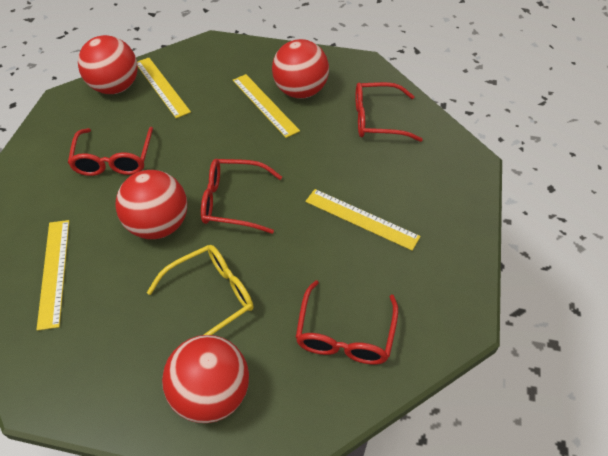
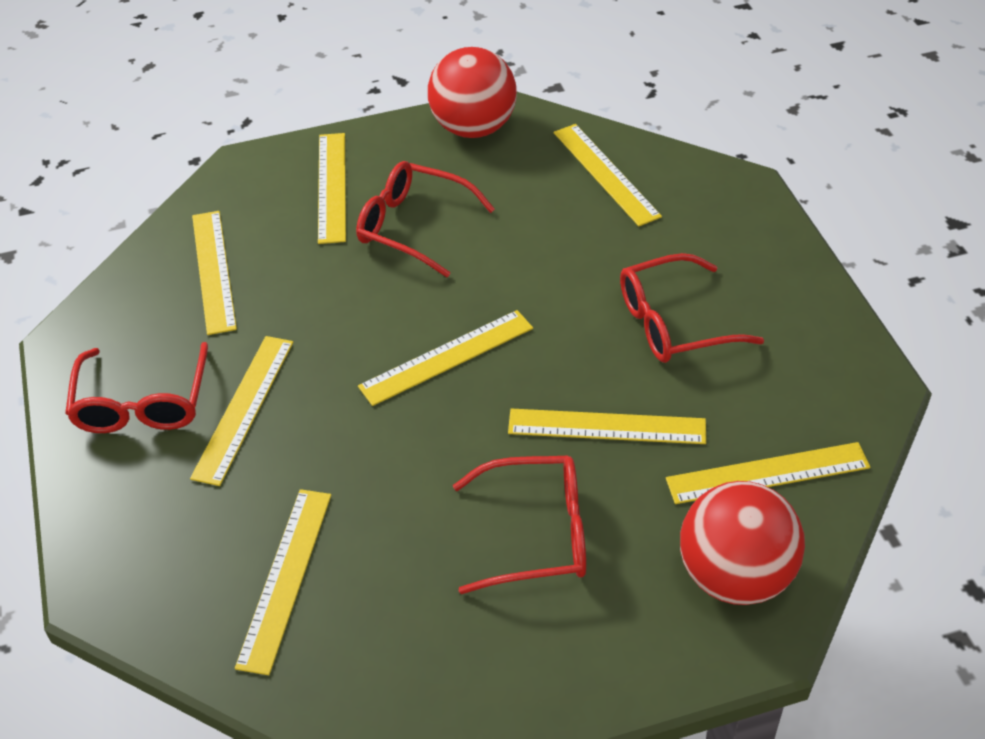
red ball: [78,35,138,94] [115,170,187,239] [162,335,249,423] [272,39,329,99] = 4 -> [428,47,517,138] [680,481,805,605] = 2
yellow glasses: [147,245,254,335] = 1 -> none = 0
yellow ruler: [36,220,69,331] [137,58,191,118] [233,74,300,138] [305,189,421,251] = 4 -> [190,336,293,486] [192,211,237,335] [235,489,331,675] [318,133,346,244] [358,310,533,406] [508,409,706,444] [554,124,662,226] [666,442,871,504] = 8

